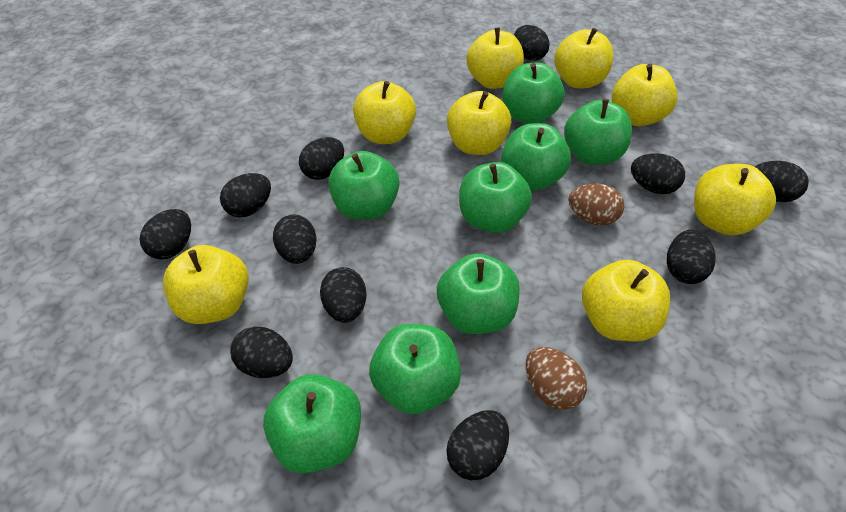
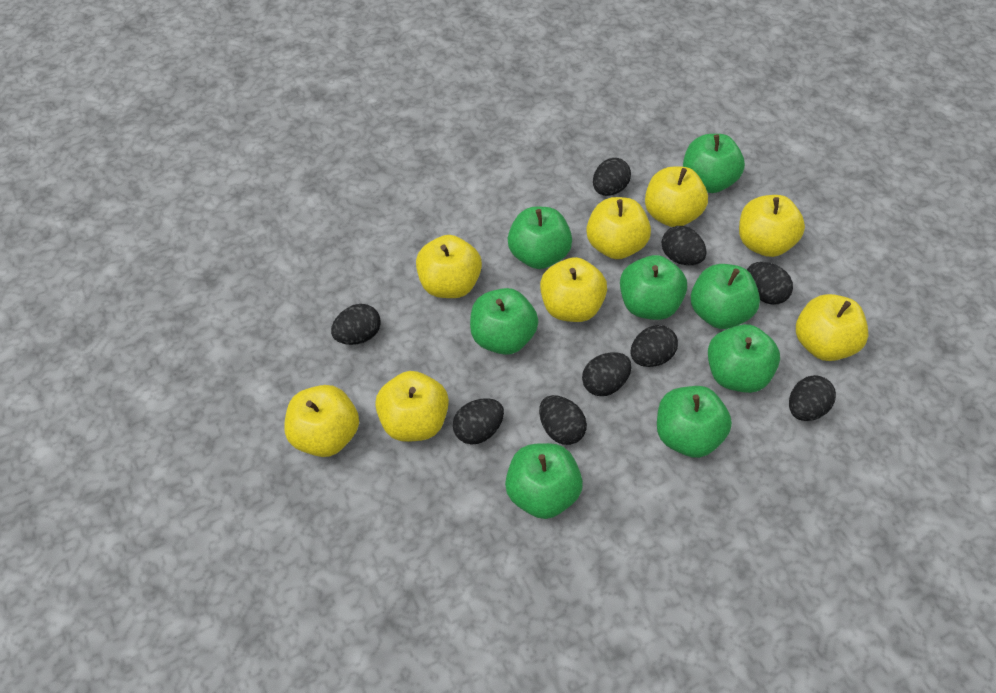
black egg: [140,209,191,259] [220,173,271,217] [230,326,293,378] [273,214,317,264] [299,137,344,180] [320,267,367,323] [446,410,509,480] [514,25,549,61] [631,153,685,194] [667,229,715,284] [755,161,809,202] = 11 -> [331,304,381,345] [453,398,504,445] [539,395,587,445] [582,352,632,396] [593,158,631,196] [630,325,678,367] [662,226,707,265] [747,262,793,305] [789,375,836,421] = 9
brown egg: [526,347,587,410] [568,183,624,225] = 2 -> none = 0

